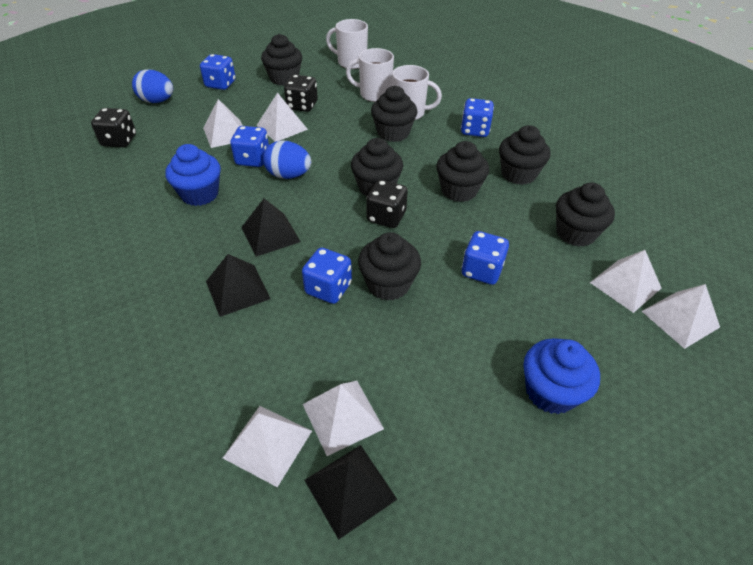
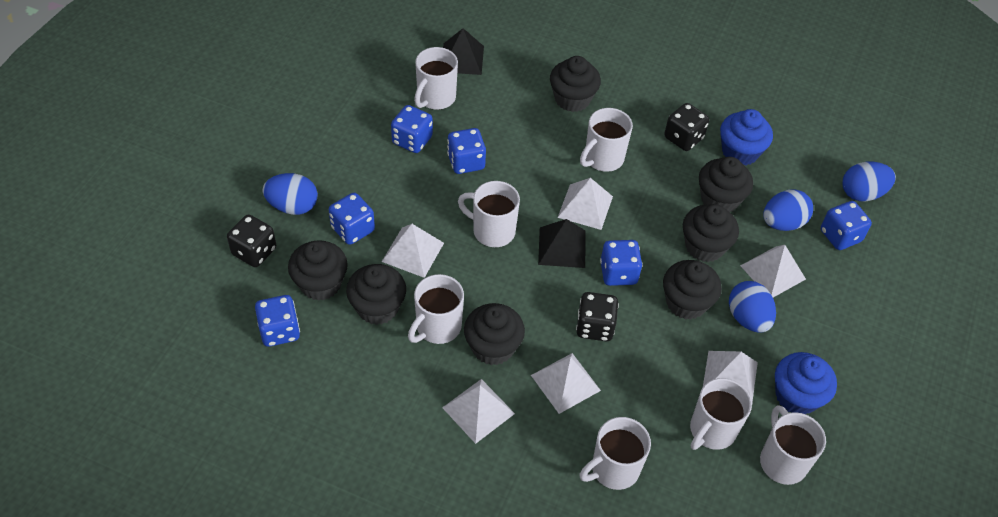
black pyramid: [206,254,270,317] [241,198,301,257] [305,445,397,540] = 3 -> [443,28,484,75] [538,219,586,268] = 2
blue dice: [200,54,236,90] [230,126,269,167] [302,248,352,304] [461,98,494,137] [461,231,509,285] = 5 -> [255,295,300,347] [329,193,375,245] [391,105,433,153] [447,128,486,174] [600,240,643,286] [821,201,872,250] = 6
blue egg: [132,69,173,103] [263,140,311,179] = 2 -> [263,173,318,215] [729,281,776,333] [763,189,813,231] [842,161,896,201] = 4
white mug: [326,19,368,69] [346,48,394,102] [392,65,442,120] = 3 -> [408,274,464,344] [414,47,458,110] [458,181,520,247] [580,108,633,172] [580,417,651,490] [690,378,752,450] [760,405,826,485] = 7

